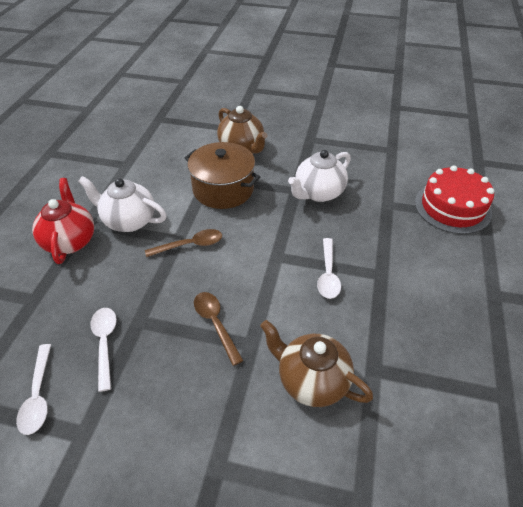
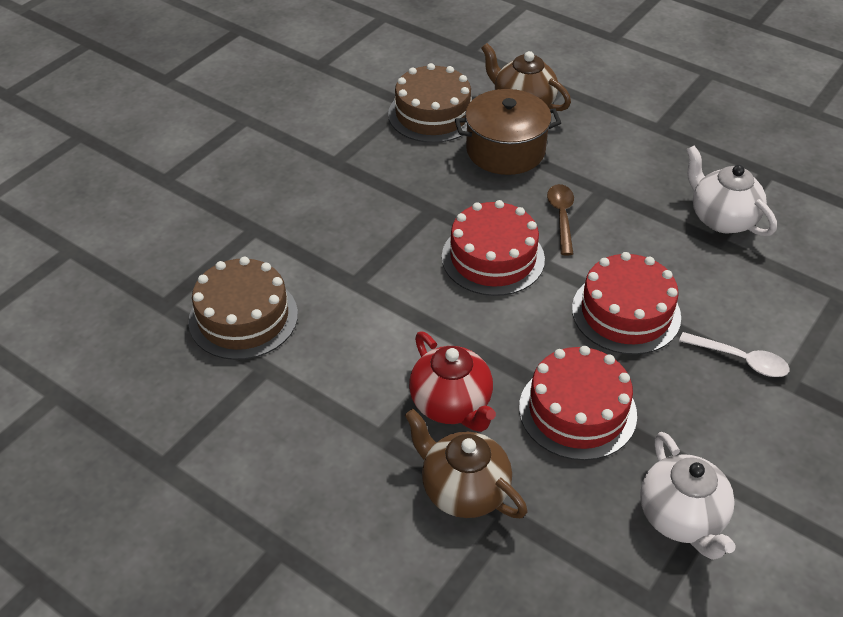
brown cake: none = 0 -> [188,257,298,360] [388,63,472,143] = 2
brown spoon: [145,229,222,257] [194,292,244,366] = 2 -> [547,184,574,255] = 1
red cake: [415,165,494,234] = 1 -> [442,200,545,296] [519,346,637,460] [572,252,681,355] = 3
white spoon: [16,344,51,435] [90,308,117,392] [317,238,341,299] = 3 -> [679,332,789,377] = 1

